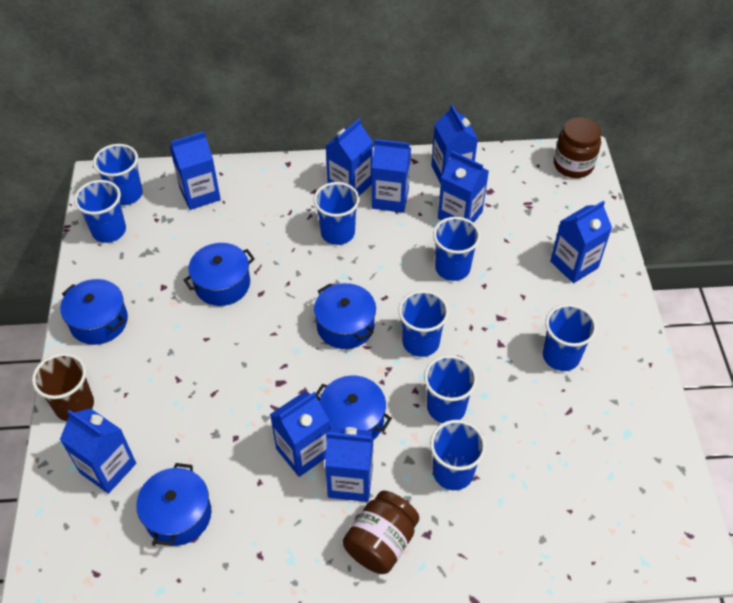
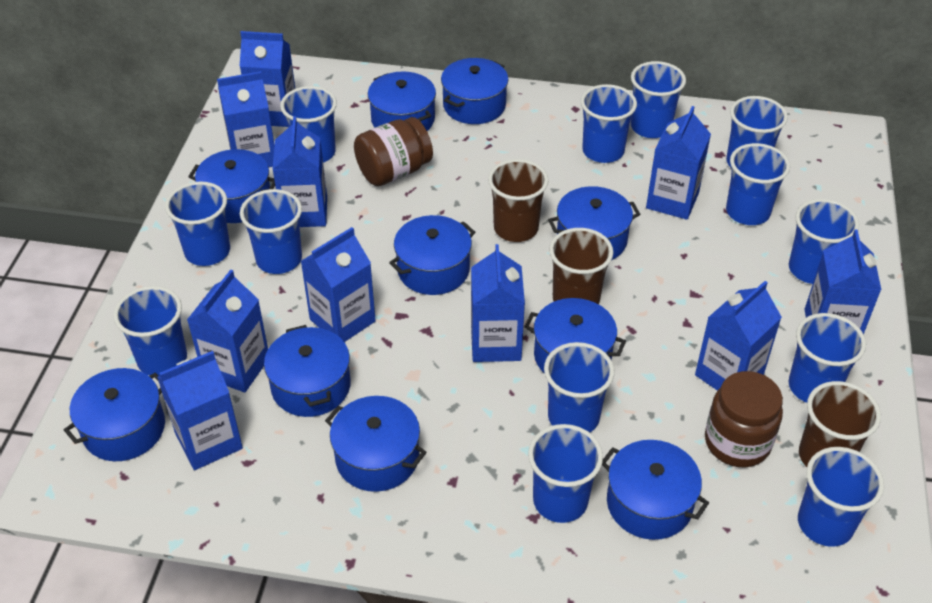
blue carton: [60,408,136,494] [170,132,221,210] [270,392,329,477] [325,427,374,502] [326,119,373,196] [372,139,411,213] [431,104,478,184] [438,151,489,223] [550,201,612,283] = 9 -> [157,351,243,470] [187,269,268,392] [217,71,275,167] [240,31,295,127] [273,116,327,227] [301,227,376,342] [471,244,525,362] [646,106,711,220] [695,281,782,391] [805,230,881,334] = 10
blue cup: [74,180,126,243] [93,144,143,205] [313,182,360,245] [398,290,449,357] [424,355,477,423] [430,420,486,490] [433,217,481,281] [543,304,597,371] = 8 -> [113,286,187,376] [165,181,230,266] [240,189,302,274] [280,86,337,163] [528,424,603,523] [544,342,614,433] [581,84,637,163] [631,61,686,138] [726,96,788,168] [726,143,790,225] [788,313,866,403] [789,199,859,284] [798,447,884,547] = 13
blue pot: [60,279,128,345] [136,463,212,546] [184,243,255,306] [314,283,376,349] [316,375,392,440] = 5 -> [64,368,165,461] [188,149,275,223] [264,325,351,417] [325,396,427,492] [368,71,436,131] [389,215,475,295] [441,58,508,124] [524,298,626,374] [548,186,640,260] [602,440,709,540] = 10
brown cup: [32,353,94,421] = 1 -> [488,159,549,242] [549,228,613,304] [799,381,881,467] = 3

